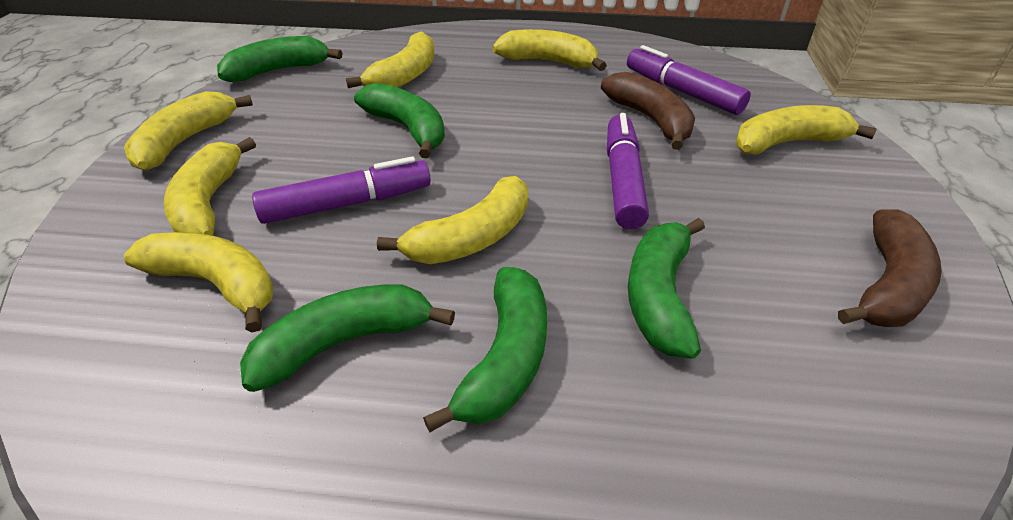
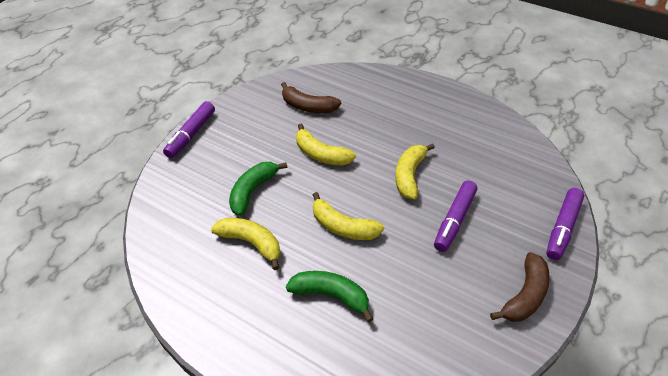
green banana: [217,36,342,82] [240,284,455,392] [354,83,445,158] [423,267,547,432] [628,218,705,359] = 5 -> [229,162,287,216] [286,271,374,323] = 2
yellow banana: [124,91,253,171] [124,232,274,333] [164,137,256,235] [346,32,434,88] [377,176,528,264] [492,29,607,71] [736,105,877,155] = 7 -> [211,218,280,270] [296,123,356,166] [313,192,384,240] [396,143,435,199] = 4

